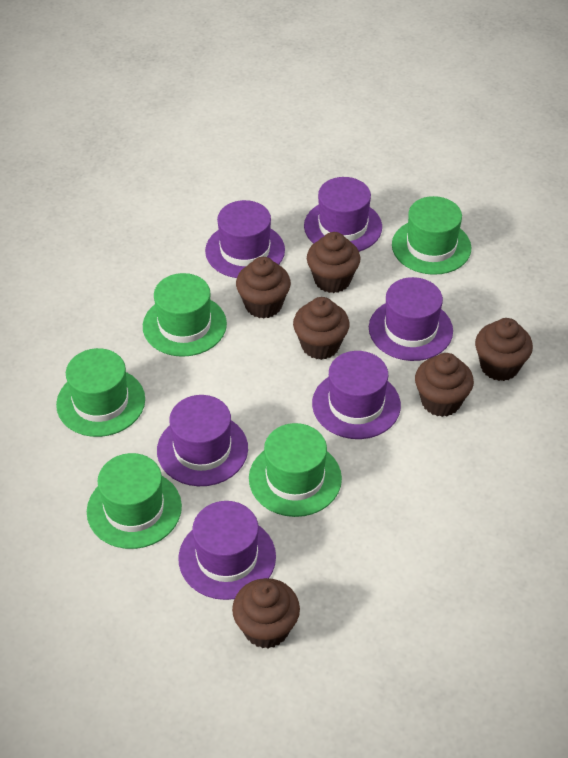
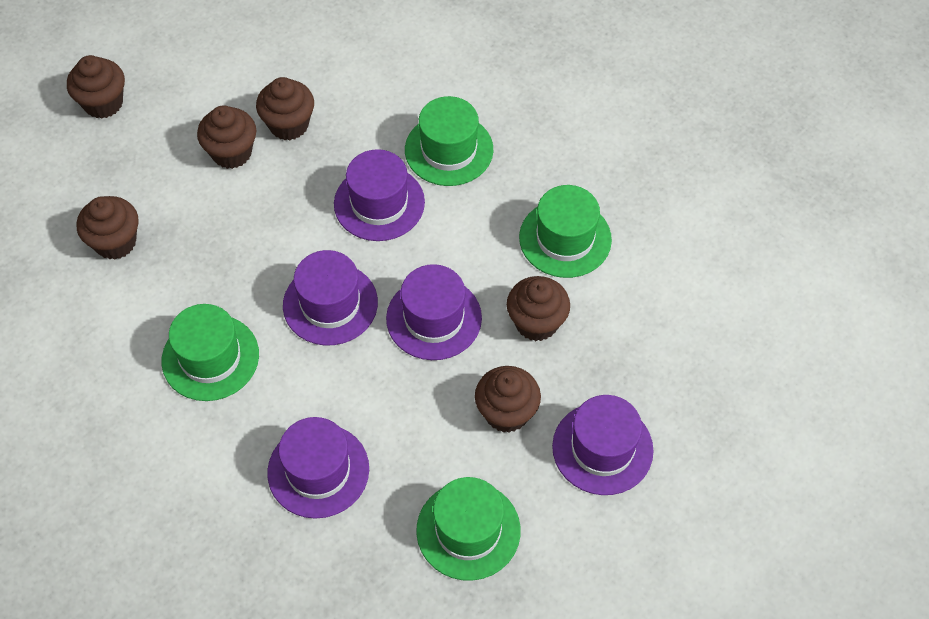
green hat: [56,348,145,437] [87,453,182,549] [143,273,227,357] [249,423,342,517] [392,196,471,275] = 5 -> [162,304,259,401] [405,96,493,186] [416,477,521,581] [519,185,612,278] = 4
purple hat: [157,395,248,486] [178,501,276,600] [205,200,285,278] [304,177,382,252] [312,351,401,439] [369,277,453,361] = 6 -> [267,417,369,519] [283,250,378,346] [334,149,425,241] [386,264,482,360] [552,395,654,495] = 5

